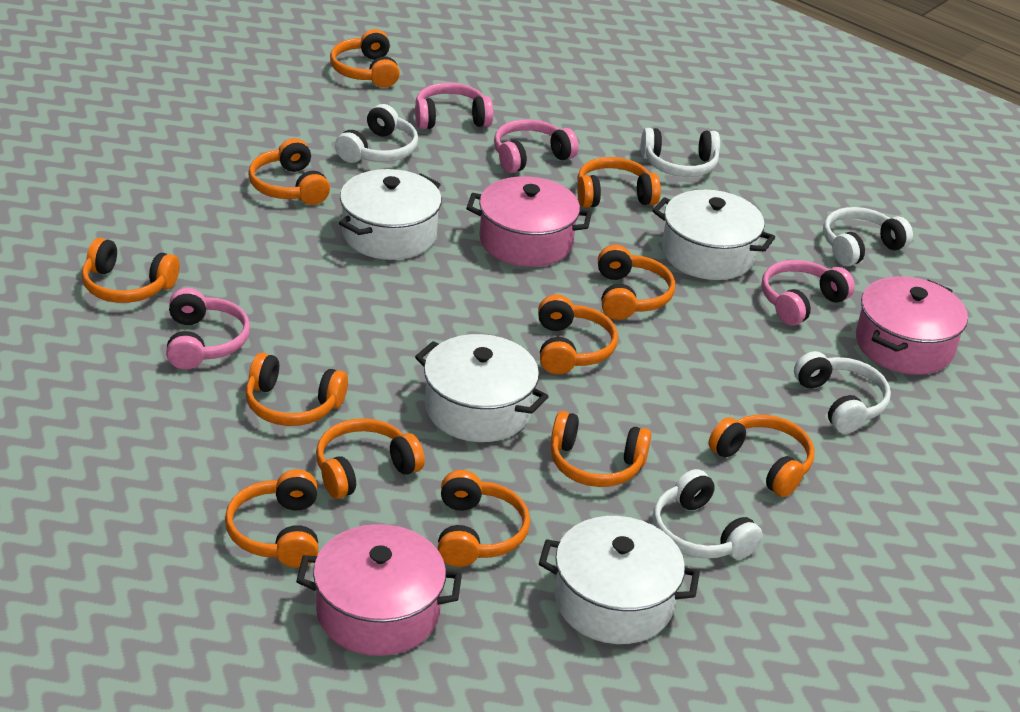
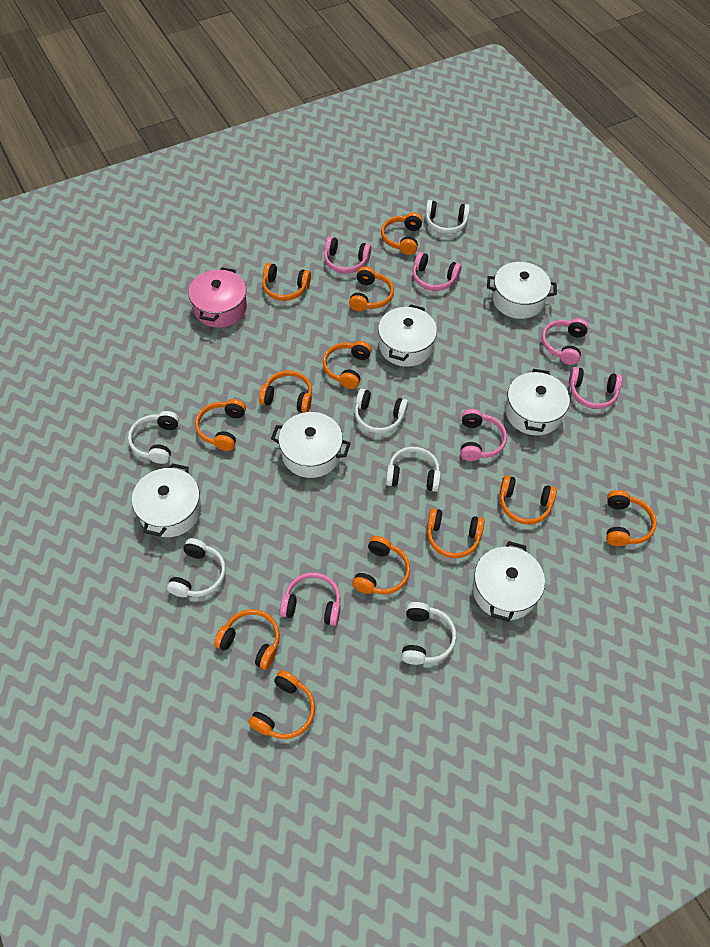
pink headphones: [166,288,250,369] [415,83,493,129] [494,119,578,173] [761,260,855,326] = 4 -> [280,572,341,626] [324,237,371,273] [413,252,461,291] [460,409,507,461] [541,318,588,365] [569,367,622,409] = 6
pink pot: [296,524,462,656] [466,176,592,267] [856,276,968,375] = 3 -> [188,267,247,328] = 1
white headphones: [335,104,418,163] [641,128,720,177] [653,469,763,559] [794,351,891,433] [823,207,913,266] = 5 -> [128,411,179,464] [167,538,226,597] [355,389,408,433] [386,447,441,492] [401,602,456,665] [425,200,470,234] = 6
white pot: [339,169,442,260] [415,334,549,442] [539,516,700,644] [652,190,775,280] = 4 -> [132,463,201,537] [271,412,351,478] [378,304,437,367] [473,541,545,622] [487,262,557,319] [505,369,570,435] = 6

